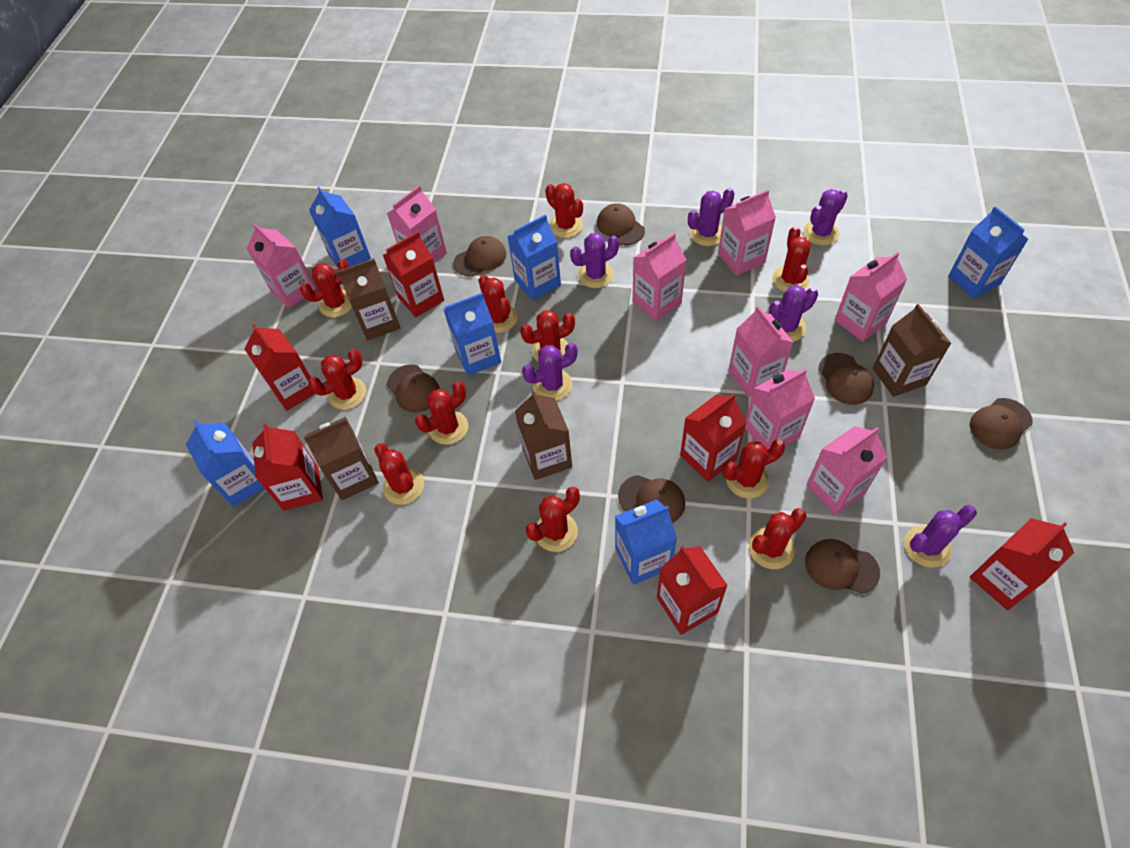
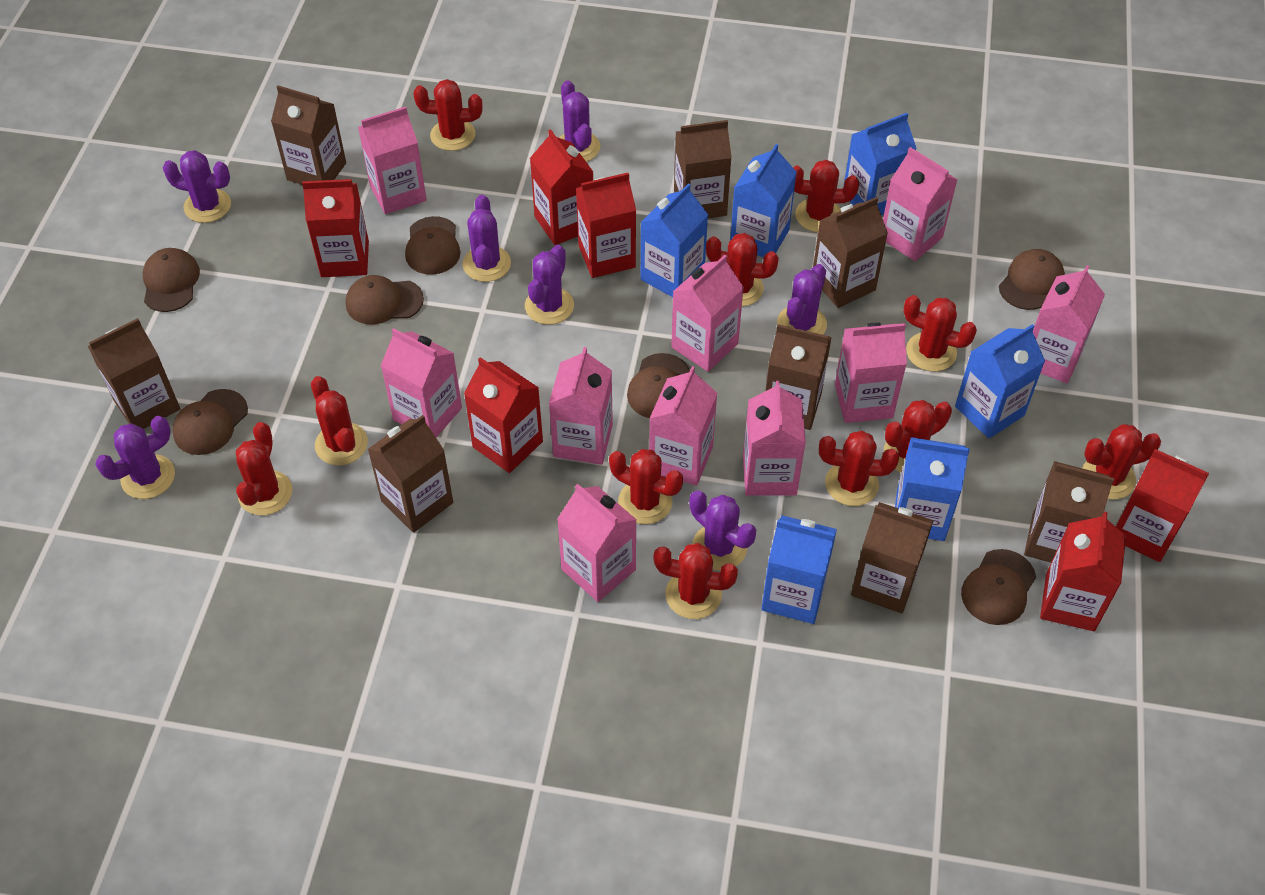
brown carton: [304,417,379,500] [337,259,400,341] [515,390,572,480] [873,304,951,397] = 4 -> [88,318,180,429] [271,85,346,185] [368,415,453,533] [674,120,732,218] [765,324,832,430] [813,197,888,308] [851,502,934,613] [1024,461,1114,563] = 8
pink carton: [247,223,316,308] [387,185,447,263] [632,233,687,321] [718,190,776,276] [728,306,794,398] [745,369,815,450] [806,426,887,515] [835,252,907,342] = 8 -> [358,107,427,214] [381,328,462,437] [549,347,613,465] [557,484,637,602] [649,366,717,486] [671,255,744,372] [743,381,806,496] [835,323,907,423] [883,147,958,261] [1033,265,1105,383] = 10
purple cactus: [522,343,578,400] [570,233,619,288] [688,188,734,246] [769,285,818,342] [803,189,848,245] [904,505,977,568] = 6 -> [95,416,175,499] [163,150,231,223] [463,195,511,282] [525,245,574,325] [559,80,600,162] [689,490,756,571] [777,264,827,335] = 7

